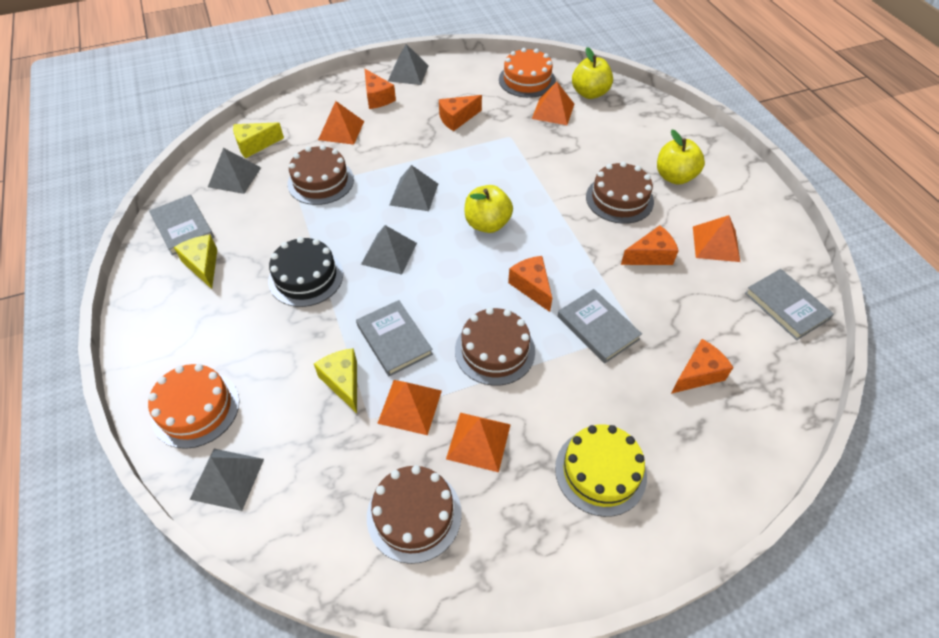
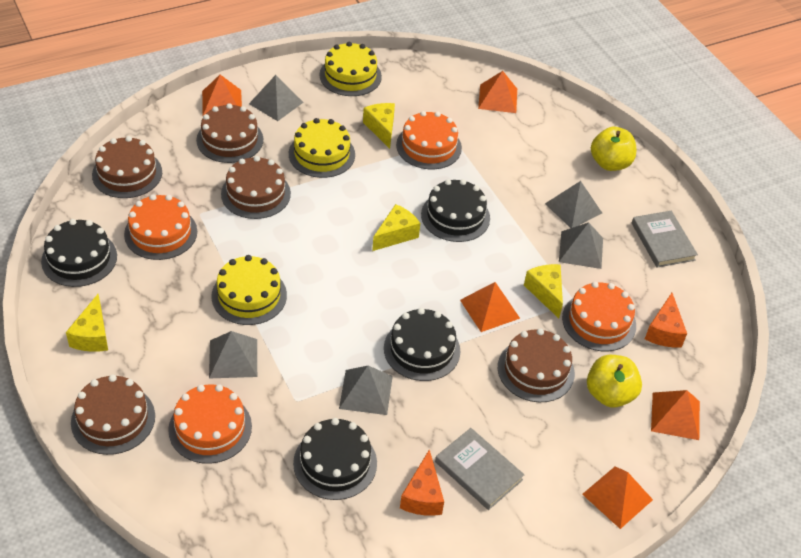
black cake: [268,237,343,307] = 1 -> [41,219,117,287] [293,418,377,500] [384,308,460,381] [421,179,490,242] = 4
brown cake: [287,145,354,205] [367,465,462,564] [455,308,535,386] [586,162,654,224] = 4 -> [71,375,155,455] [92,136,162,198] [196,103,263,163] [221,156,291,219] [498,328,575,402] = 5
grey book: [149,195,214,255] [356,300,433,376] [557,289,642,364] [745,269,834,340] = 4 -> [435,428,524,510] [632,211,698,268] = 2
orange cake: [148,364,240,449] [499,48,556,98] = 2 -> [124,194,197,260] [168,384,252,464] [396,111,462,169] [562,282,636,351] = 4
orange cheese: [365,69,396,109] [439,95,482,131] [508,256,552,312] [621,225,679,265] [671,339,734,394] = 5 -> [400,449,444,516] [645,293,687,348] = 2
yellow apple: [465,185,513,233] [572,47,613,99] [657,130,705,185] = 3 -> [587,355,642,408] [591,127,636,171] = 2
yellow cake: [555,425,647,517] = 1 -> [211,255,287,325] [289,118,355,178] [319,42,382,96] = 3
yellow cheese: [174,235,217,289] [233,122,284,158] [314,348,357,413] = 3 -> [66,294,108,352] [363,103,395,149] [372,204,420,251] [524,264,563,318] = 4

